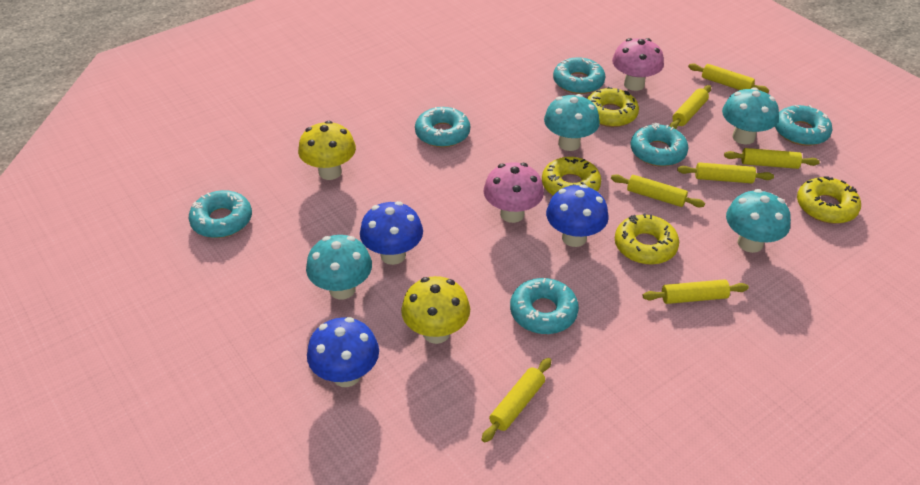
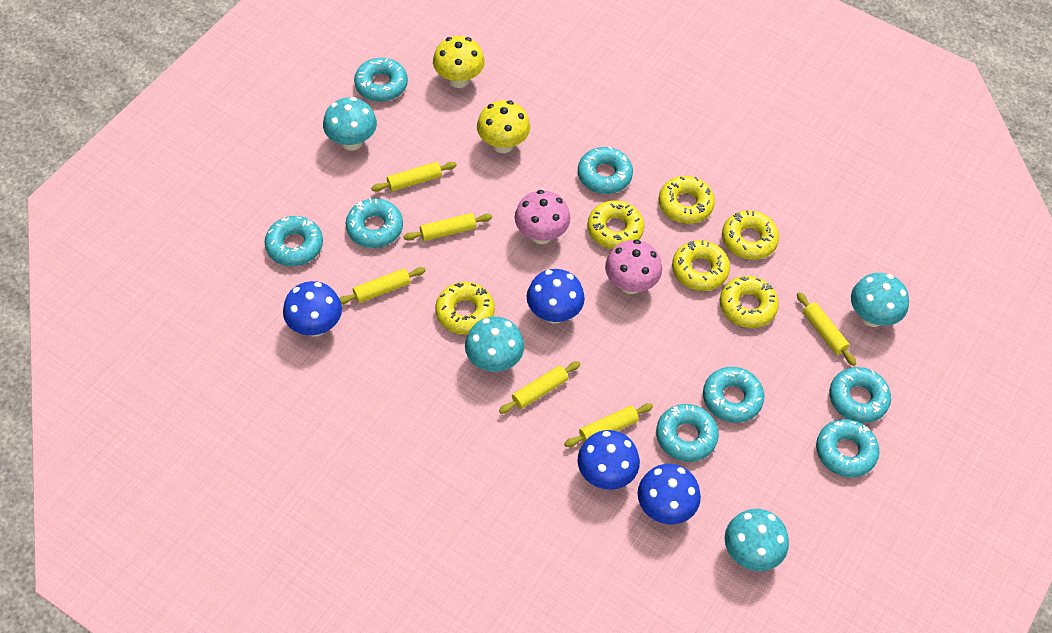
blue mushroom: [307,317,379,387] [360,201,423,265] [546,184,609,247] = 3 -> [283,281,342,337] [527,269,585,324] [577,430,640,490] [638,464,701,524] = 4
turquoise donut: [189,190,252,238] [415,107,470,147] [510,278,579,334] [553,58,605,94] [630,123,688,167] [775,105,832,146] = 6 -> [265,216,323,266] [346,198,403,248] [354,58,408,102] [578,146,633,194] [656,404,719,462] [703,367,764,423] [816,419,879,477] [829,367,891,423] = 8
yellow donut: [542,157,601,195] [587,87,639,127] [615,214,679,265] [797,176,861,224] = 4 -> [435,282,495,335] [587,200,644,249] [658,176,715,224] [672,240,730,291] [720,276,779,328] [722,210,779,260] = 6
yellow rolling pin: [482,358,551,442] [611,174,705,207] [643,279,749,304] [669,85,711,129] [677,162,774,183] [688,63,769,93] [724,148,820,169] = 7 -> [339,267,426,305] [371,162,457,192] [403,213,492,241] [499,361,580,414] [564,403,653,447] [797,292,856,366] = 6

